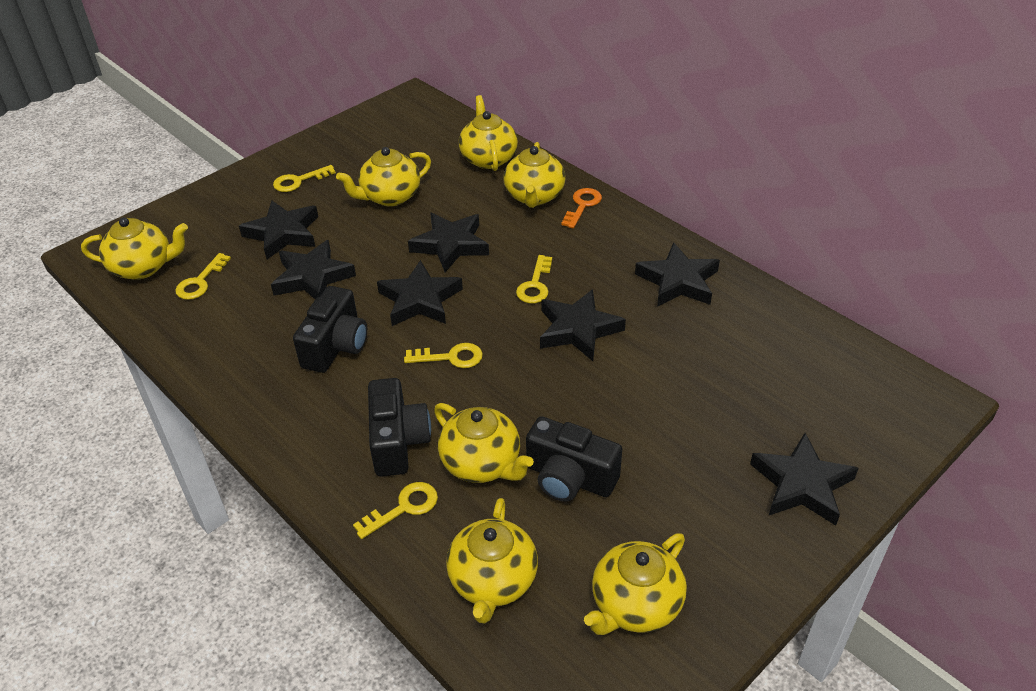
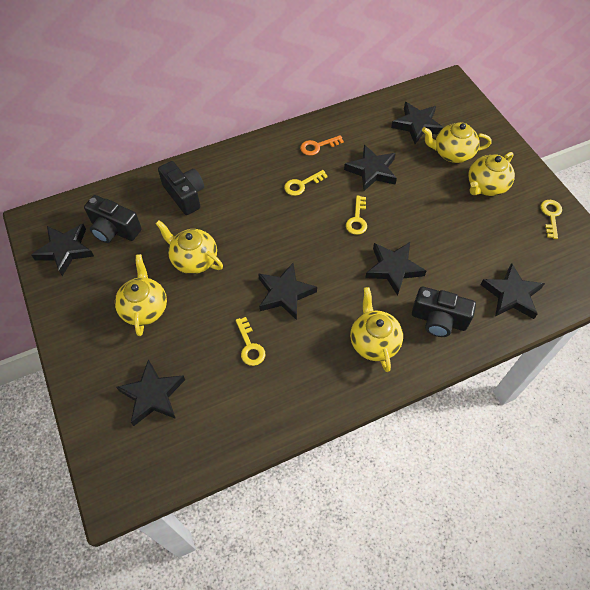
yellow key: [175,253,231,300] [273,165,336,192] [353,482,438,539] [404,343,483,368] [516,255,552,303] = 5 -> [236,317,265,366] [284,170,328,196] [346,195,367,235] [541,200,562,239] = 4
yellow teapot: [81,217,188,280] [336,147,431,206] [434,403,534,483] [446,498,538,623] [459,95,518,171] [504,142,565,208] [584,533,687,635] = 7 -> [115,254,167,336] [156,220,223,274] [350,287,403,372] [422,122,492,163] [468,152,515,196] = 5

